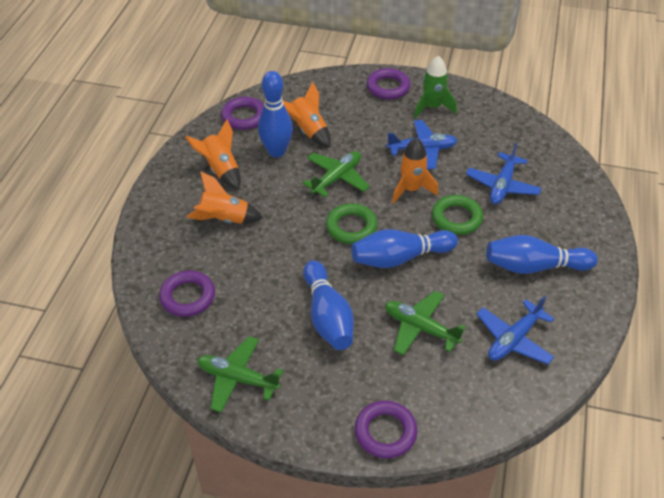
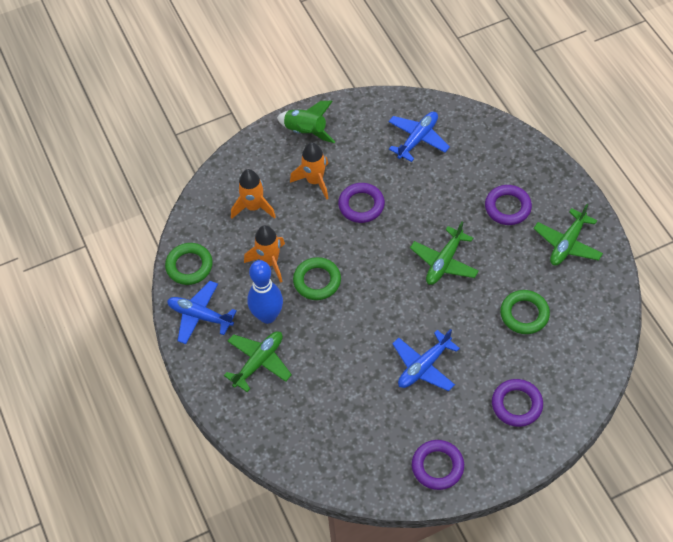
blue bowling pin: [258,71,293,158] [303,260,354,350] [351,229,458,268] [486,235,598,274] = 4 -> [247,260,283,324] = 1
green ring: [326,203,378,244] [432,195,483,235] = 2 -> [165,243,213,285] [293,257,341,300] [500,290,550,334] = 3
orange rocket: [185,119,241,190] [186,171,263,224] [283,81,331,148] [392,137,438,204] = 4 -> [231,169,276,219] [244,225,285,283] [290,142,328,200] = 3

